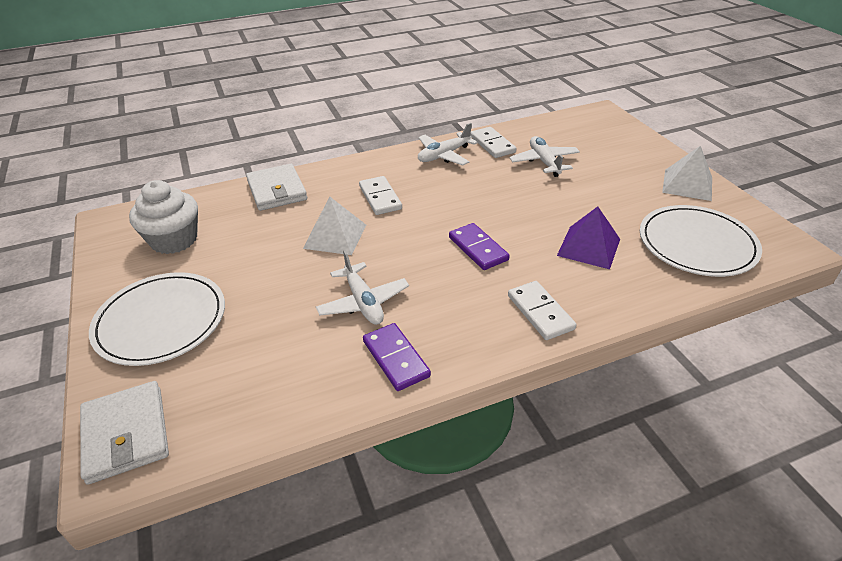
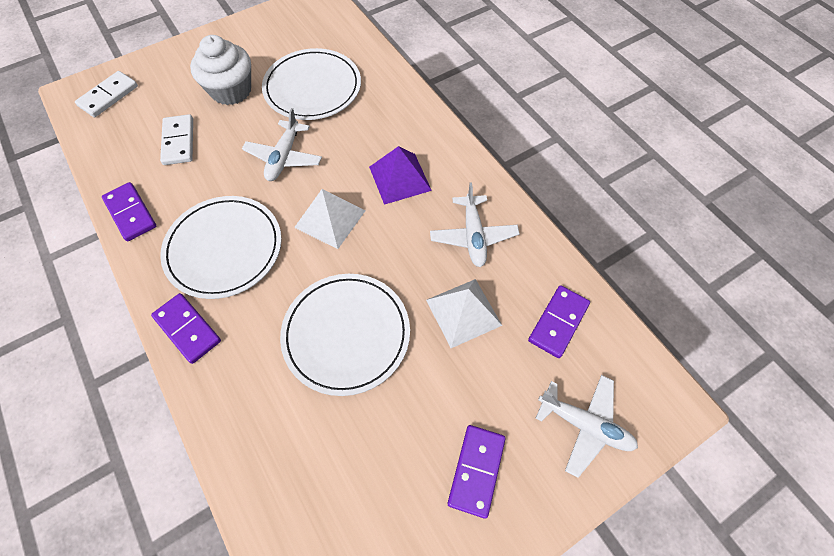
purple domino: [363,323,431,391] [449,223,510,270] = 2 -> [102,182,156,241] [151,293,221,364] [448,425,505,519] [528,285,590,358] = 4
white domino: [359,176,402,215] [470,127,516,158] [508,281,576,340] = 3 -> [75,71,138,117] [160,114,193,165] = 2
white plate: [89,272,225,366] [640,205,762,277] = 2 -> [160,196,282,299] [262,48,361,120] [280,274,410,396] = 3
white wallet: [80,381,169,485] [246,164,307,211] = 2 -> none = 0

